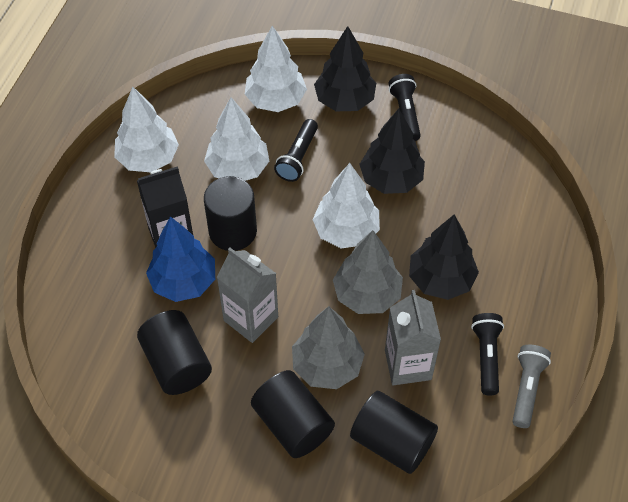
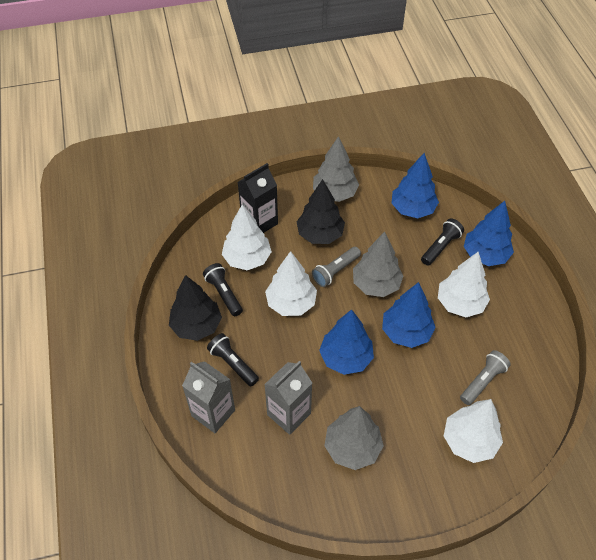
black cylinder: [137,310,212,395] [204,176,257,251] [251,370,335,458] [350,391,438,474] = 4 -> none = 0
black tree: [314,26,376,111] [359,109,425,194] [409,215,479,300] = 3 -> [169,275,222,341] [296,179,345,244] = 2
blue tree: [146,216,215,302] = 1 -> [319,309,374,375] [382,282,436,348] [391,153,439,218] [464,201,514,266] = 4
grey flashlight: [512,345,551,428] = 1 -> [312,247,361,287] [460,350,511,405] = 2
grey tree: [292,306,365,389] [333,230,403,314] = 2 -> [313,136,359,202] [324,406,384,470] [353,232,403,297] = 3

